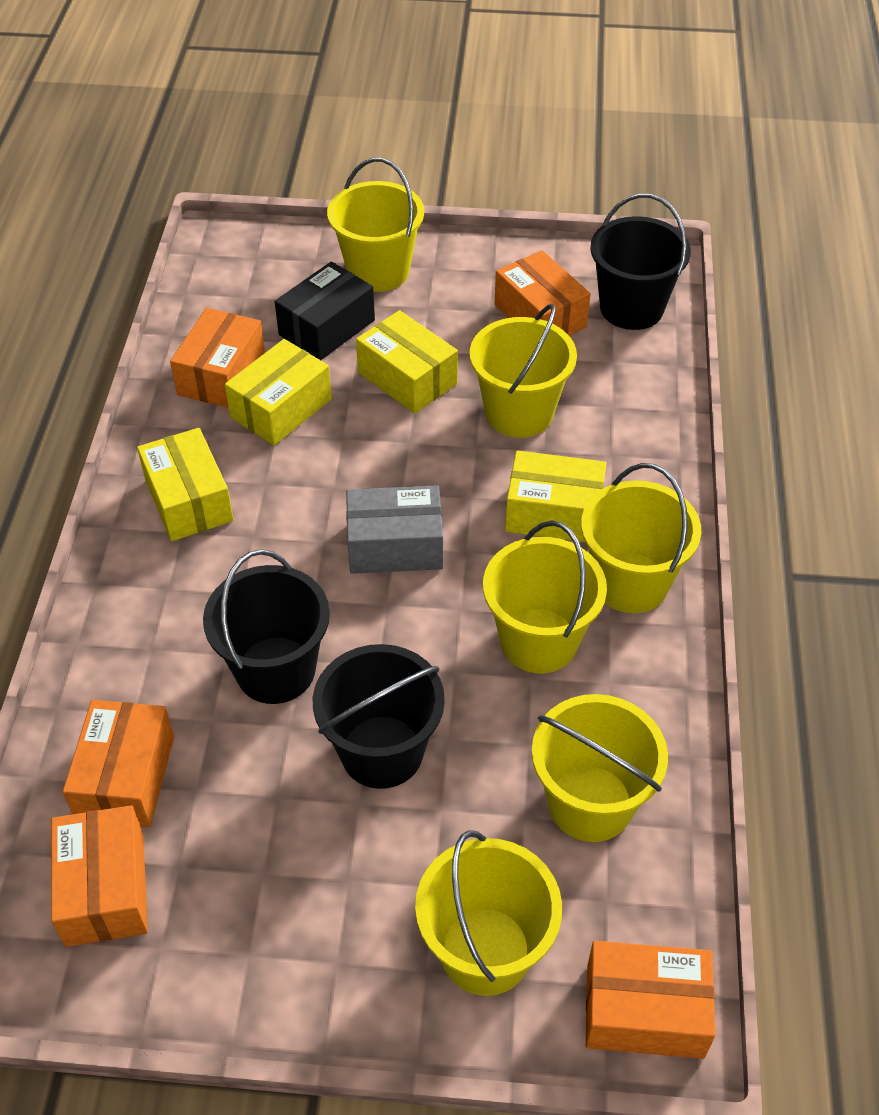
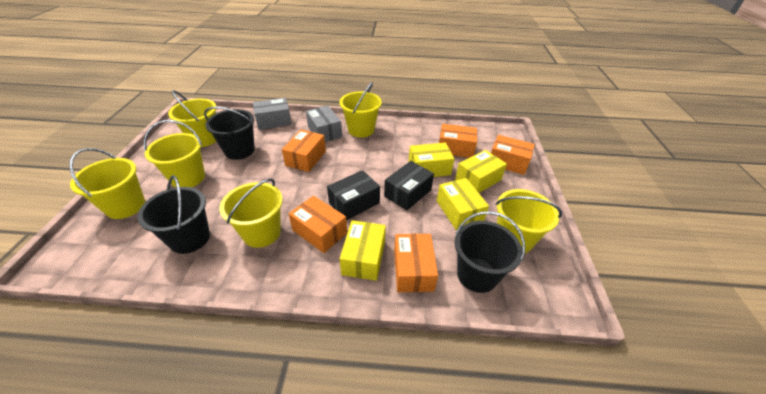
black box: [275,261,375,360] = 1 -> [327,170,380,220] [384,161,434,211] = 2
grey box: [346,485,443,574] = 1 -> [253,98,292,130] [306,106,342,142] = 2

